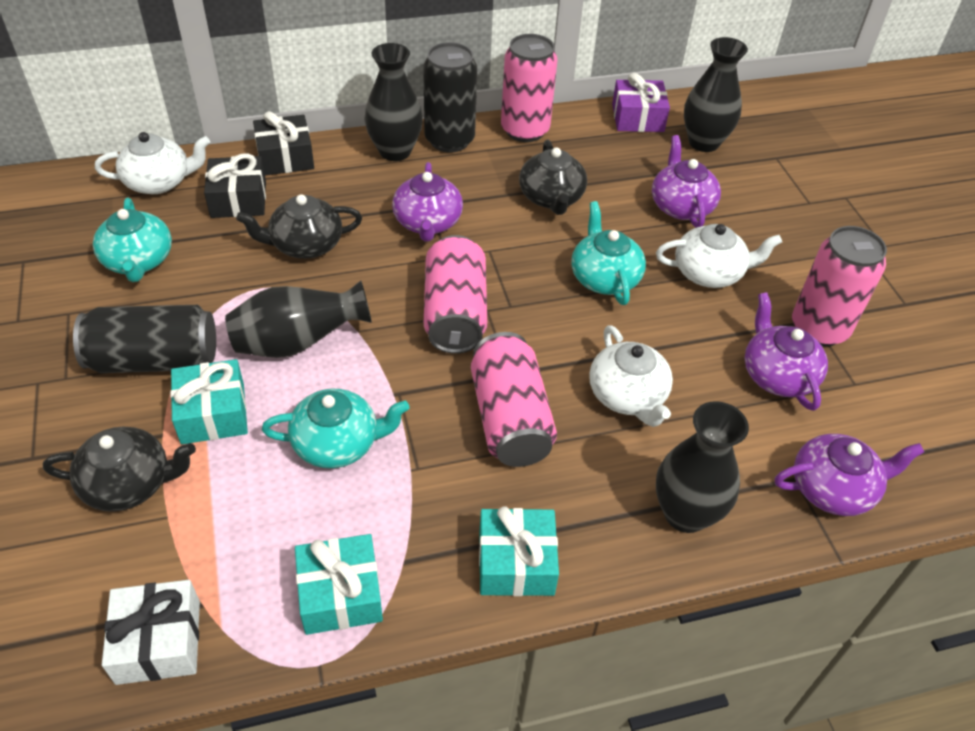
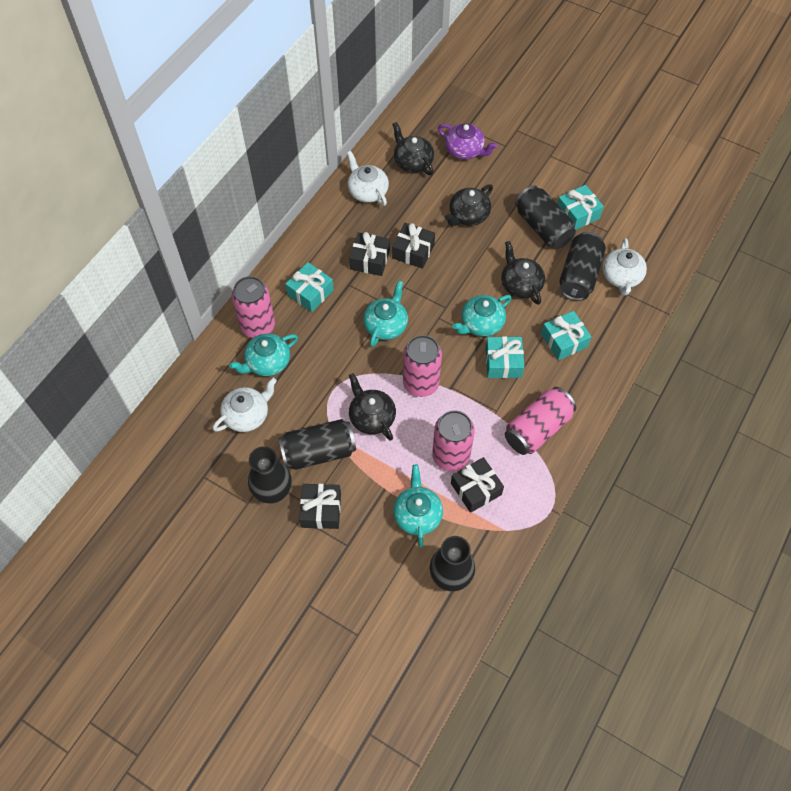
black can: [73,305,216,373] [423,42,477,152] = 2 -> [278,419,356,470] [515,185,576,249] [559,232,606,301] = 3
black gift: [204,153,266,218] [253,111,314,175] = 2 -> [299,484,341,529] [349,232,390,276] [392,223,435,269] [451,457,504,513] = 4
black teapot: [43,427,196,512] [236,194,362,259] [519,139,587,215] = 3 -> [349,373,396,440] [392,122,434,175] [445,184,493,226] [501,241,545,305] = 4
black vase: [225,281,372,358] [364,43,423,161] [656,401,749,533] [684,37,748,152] = 4 -> [248,446,292,504] [430,536,475,591] = 2
purple gift: [612,73,670,132] = 1 -> none = 0
purple teapot: [392,162,463,242] [652,135,721,228] [745,292,828,411] [775,434,924,516] = 4 -> [438,123,497,160] = 1
turquoise gift: [170,359,248,444] [295,534,383,635] [479,506,559,596] = 3 -> [285,262,334,312] [485,336,524,378] [541,311,592,360] [557,185,604,230] = 4
turquoise teapot: [93,198,172,282] [262,389,409,468] [571,201,646,305] = 3 -> [229,334,298,376] [363,280,408,347] [393,465,443,548] [453,295,512,337] = 4
white gift: [102,580,200,685] = 1 -> none = 0

